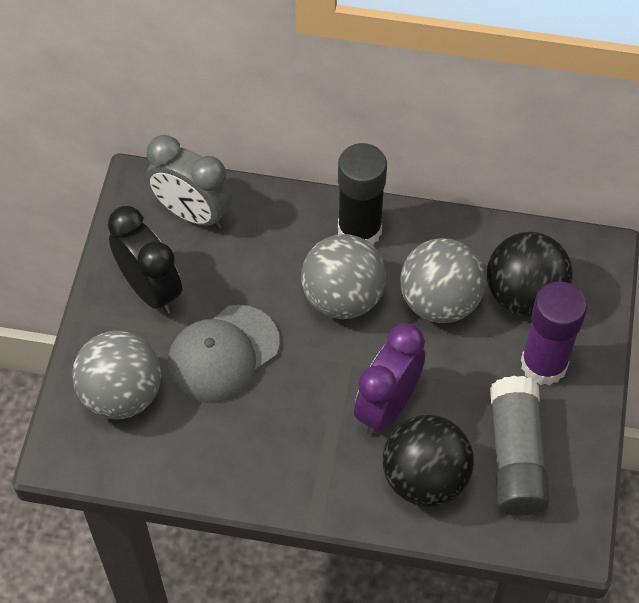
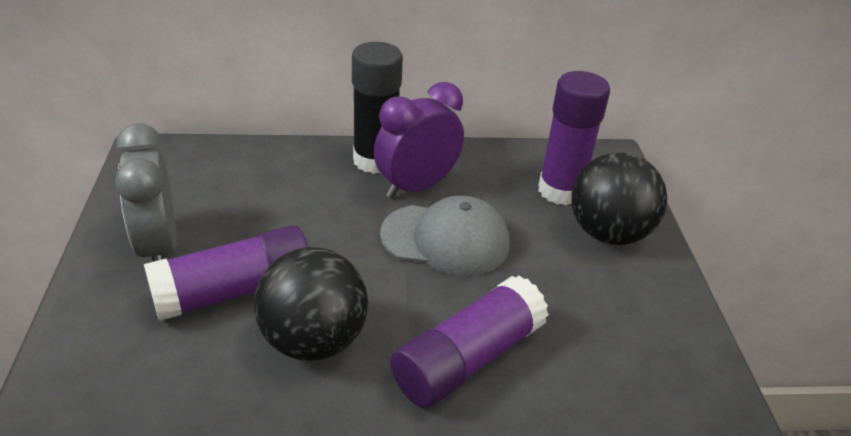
black clock: [108,206,182,314] = 1 -> none = 0
grey ball: [72,331,161,419] [301,234,386,319] [400,238,486,323] = 3 -> none = 0
grey glue stick: [490,376,550,515] = 1 -> none = 0
purple glue stick: [521,281,587,385] = 1 -> [144,225,309,321] [390,275,549,408] [538,71,610,205] = 3

